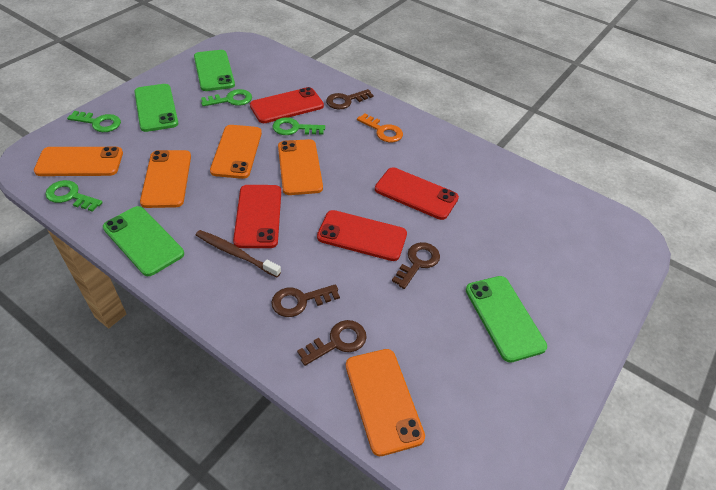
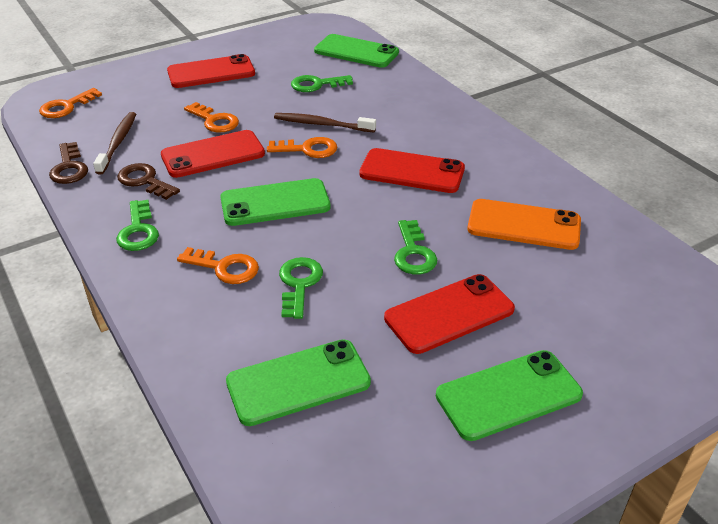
brown key: [271,284,340,317] [297,320,367,366] [326,89,373,109] [392,242,440,289] = 4 -> [49,142,88,184] [117,163,180,200] = 2
brown toothbrush: [196,230,281,277] = 1 -> [93,112,136,175] [274,113,376,132] = 2
orange key: [357,113,403,142] = 1 -> [39,88,102,118] [177,247,259,284] [184,102,239,132] [267,137,337,158] = 4
orange phone: [34,146,123,176] [140,150,191,208] [210,125,262,179] [278,139,323,195] [346,349,425,456] = 5 -> [467,199,581,250] = 1

